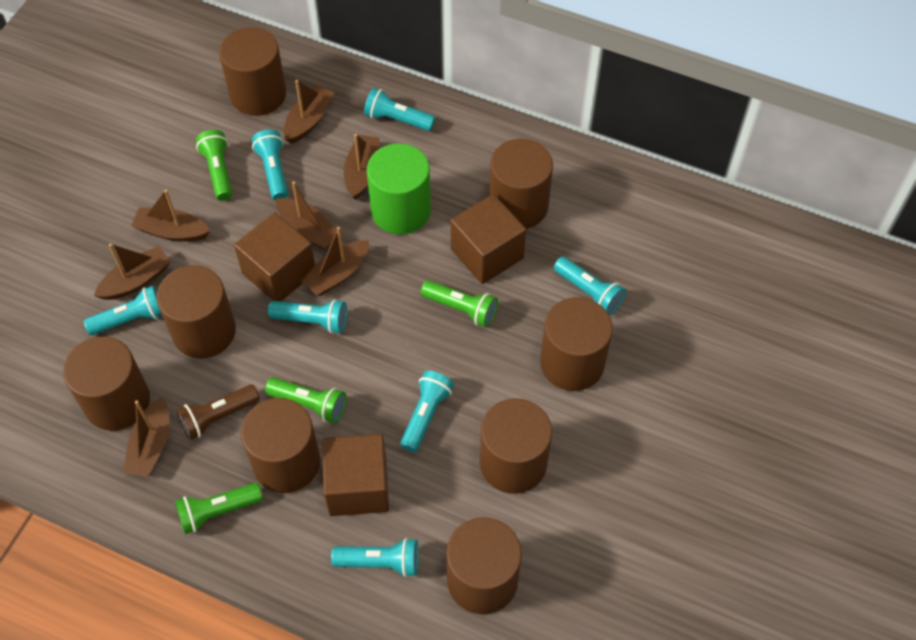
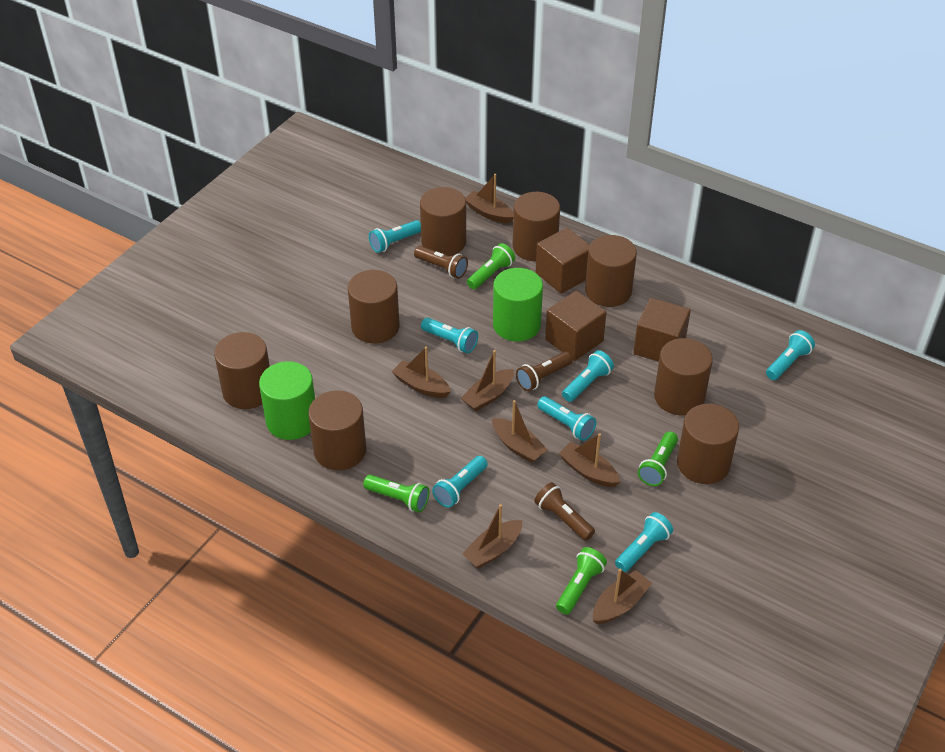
brown flashlight: [176,385,260,440] = 1 -> [414,246,468,279] [516,352,573,391] [534,482,595,541] = 3
green cylinder: [367,144,431,234] = 1 -> [259,361,315,440] [493,268,543,341] = 2

